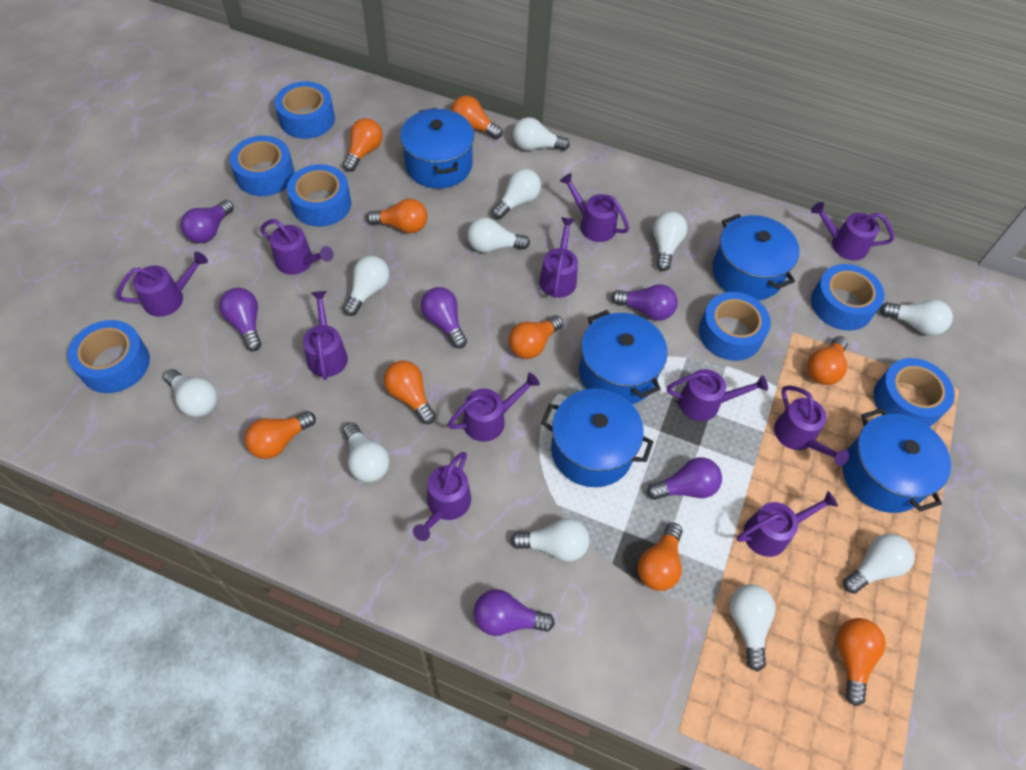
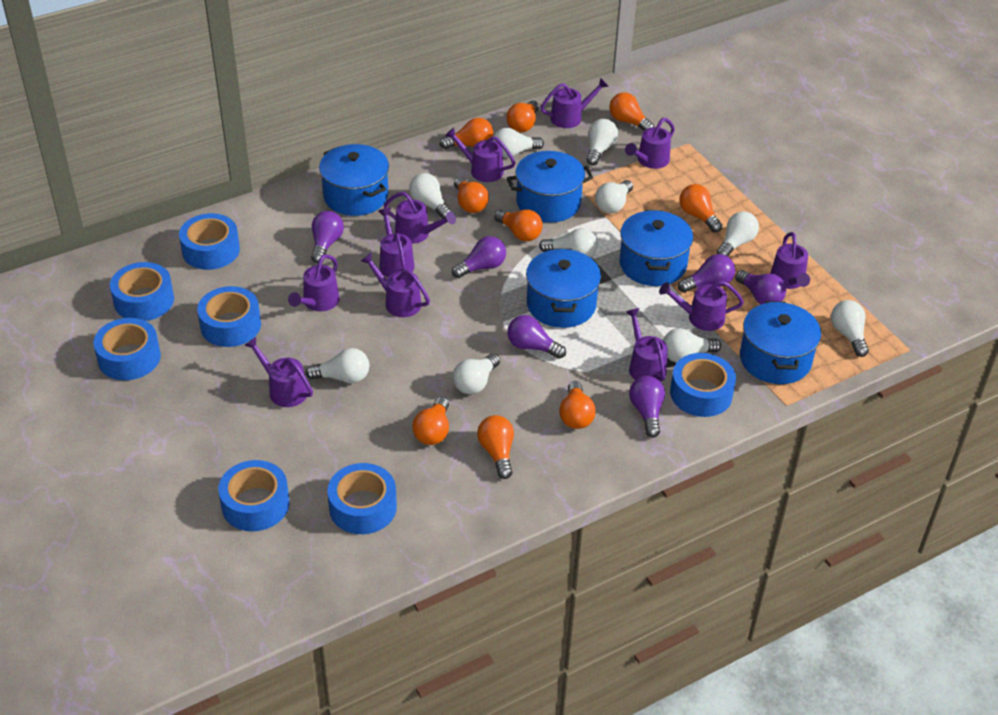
white light bulb: [164,369,218,417] [343,256,390,316] [343,423,390,482] [467,217,530,253] [492,169,541,219] [511,518,589,562] [513,117,570,151] [653,211,687,271] [729,584,776,672] [843,534,915,594] [880,300,953,336] = 11 -> [305,348,370,383] [409,173,452,219] [453,353,500,394] [492,128,544,158] [539,228,598,258] [586,119,618,166] [595,180,633,213] [663,328,721,363] [716,211,759,257] [831,300,869,357] = 10

